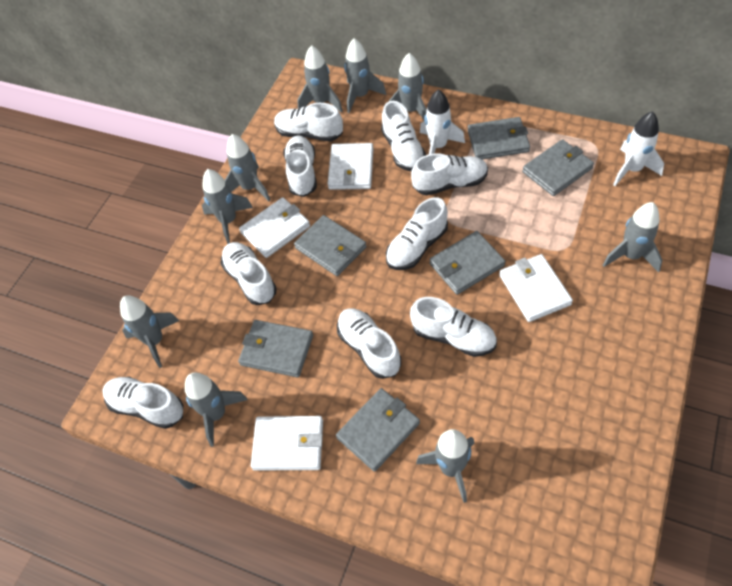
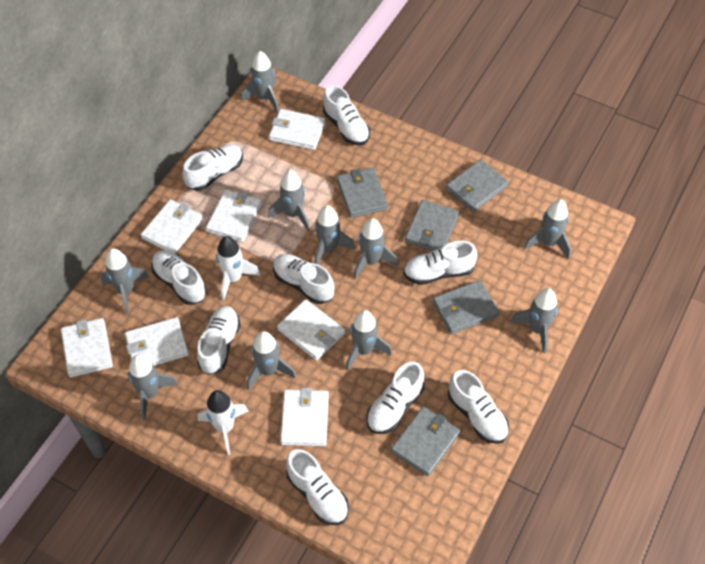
grey rocket: [120,295,179,368] [185,372,247,446] [202,169,253,244] [225,134,270,201] [297,45,343,113] [344,38,386,113] [388,53,427,121] [416,429,475,503] [603,202,662,272] = 9 -> [101,249,149,314] [128,355,178,420] [241,51,279,113] [247,331,296,390] [268,170,310,231] [314,205,355,264] [346,310,392,371] [354,218,398,279] [510,288,558,354] [524,199,571,259] = 10
grey wallet: [238,320,313,378] [294,215,367,276] [336,388,420,472] [429,231,505,295] [468,117,530,159] [522,139,594,196] = 6 -> [337,168,388,218] [391,406,460,476] [405,200,459,251] [433,280,499,334] [446,160,508,212] = 5
white wallet: [239,197,310,258] [251,416,323,470] [328,143,373,190] [499,254,573,322] = 4 -> [61,318,113,378] [125,317,189,366] [141,199,203,253] [206,190,262,242] [269,109,326,150] [277,299,345,361] [280,388,329,446] = 7

